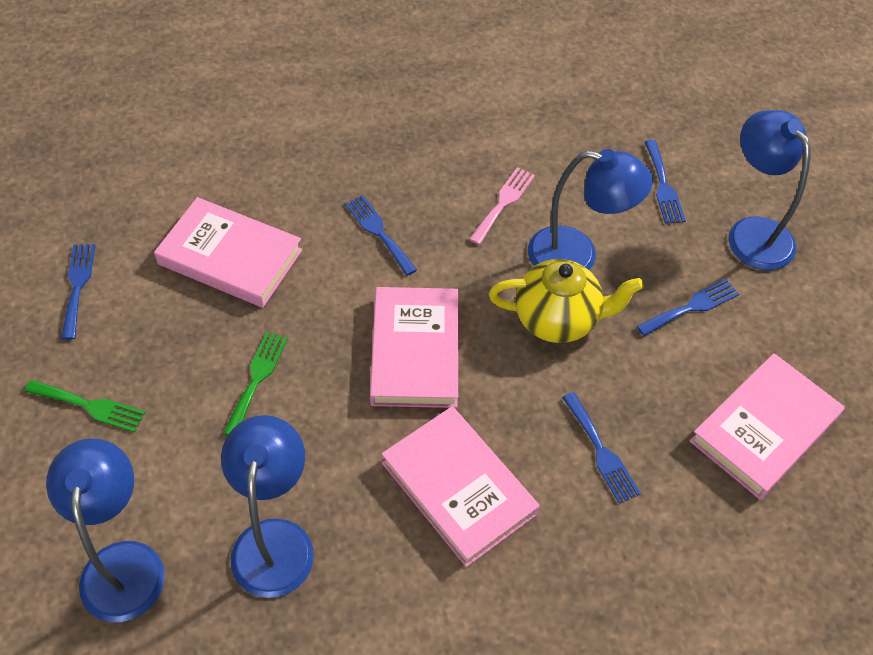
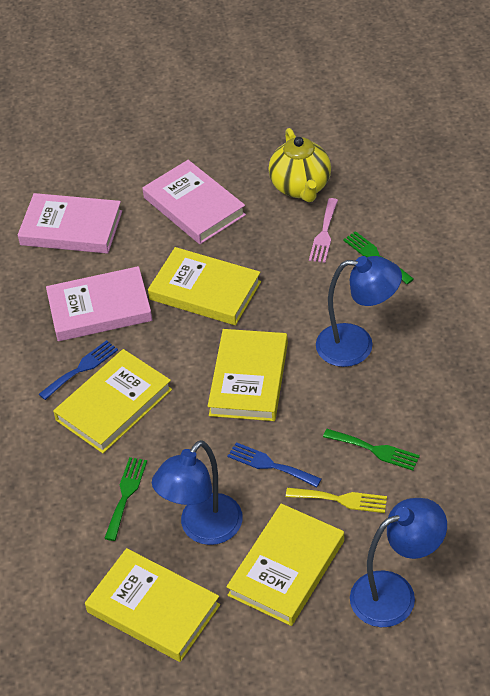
blue fork: [61,244,96,340] [345,195,417,276] [562,392,641,504] [637,279,739,336] [645,140,686,224] = 5 -> [39,340,118,400] [227,442,322,487] = 2
blue lamp: [46,439,165,622] [221,415,314,598] [528,149,653,270] [728,110,811,270] = 4 -> [152,440,243,545] [316,256,402,367] [350,498,447,627] = 3
green fork: [24,380,146,432] [223,332,288,435] = 2 -> [104,457,147,541] [323,429,420,471] [343,231,414,284] = 3
pink book: [154,197,302,308] [370,287,458,408] [381,406,540,567] [689,353,845,499] = 4 -> [18,193,122,253] [46,266,152,341] [142,160,246,244] = 3
yellow book: none = 0 -> [53,349,172,453] [85,548,220,662] [148,247,261,325] [208,329,288,421] [226,503,344,626] = 5
yellow fork: none = 0 -> [286,488,387,513] = 1

